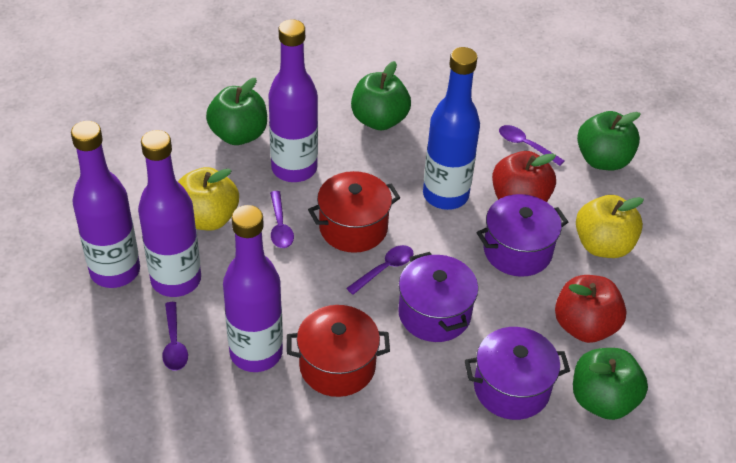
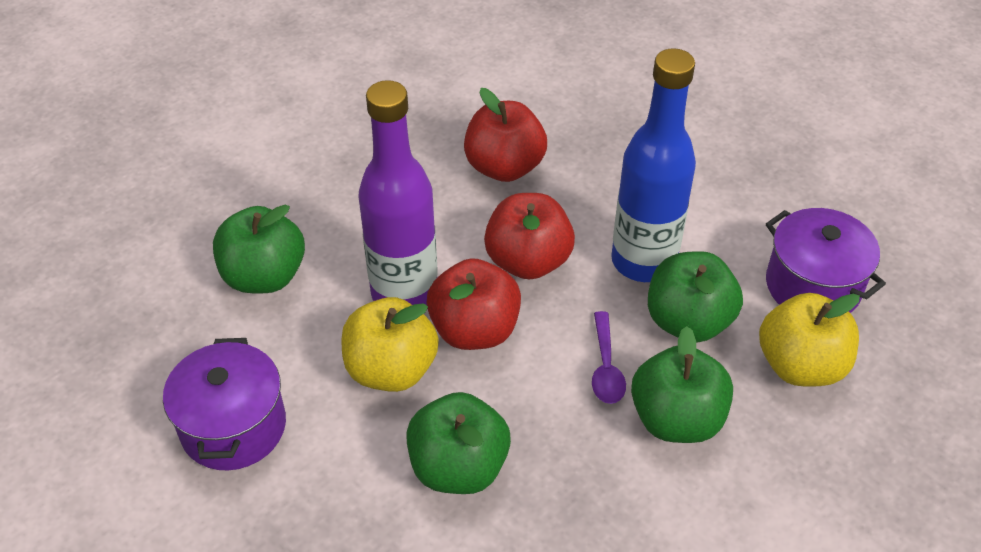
purple bottle: [71,121,140,288] [138,130,201,297] [223,205,283,372] [268,19,318,182] = 4 -> [359,80,438,305] = 1
purple pot: [398,252,478,342] [464,327,570,420] [477,194,568,277] = 3 -> [163,338,286,470] [766,208,886,313] = 2
purple spoon: [162,302,188,371] [270,191,294,248] [346,245,414,295] [499,125,565,166] = 4 -> [592,311,626,404] = 1
red apple: [492,151,556,202] [555,275,627,343] = 2 -> [426,258,521,350] [464,88,547,182] [484,193,575,280] = 3
red pot: [287,305,390,397] [308,171,400,253] = 2 -> none = 0

